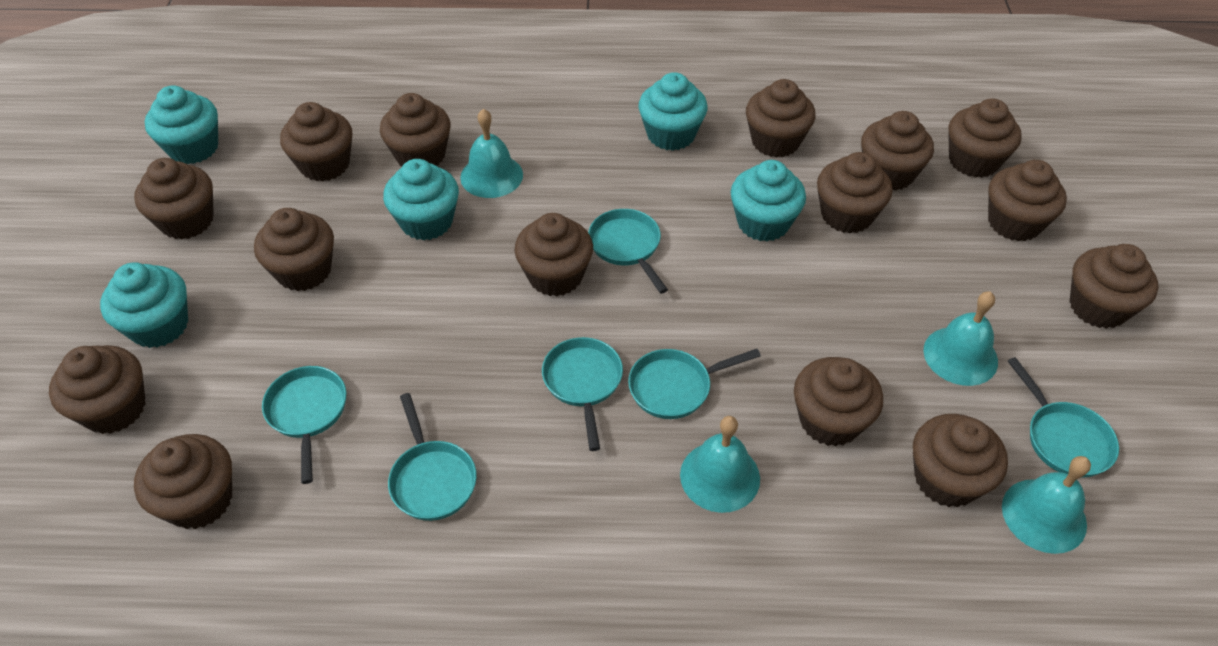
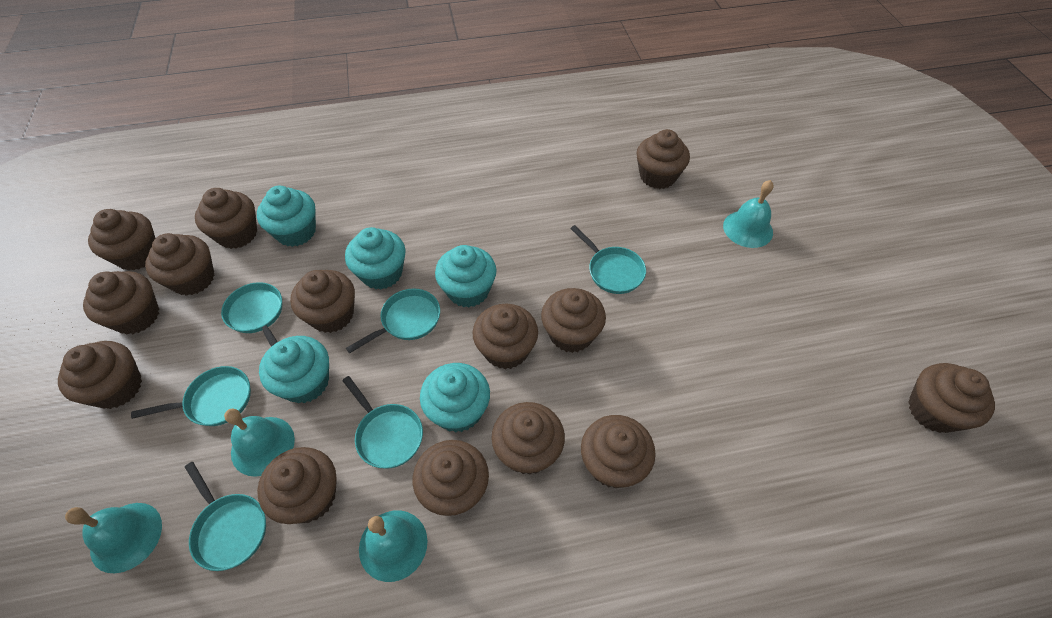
brown cupcake: [49,345,146,434] [134,158,214,240] [134,434,232,529] [254,208,334,291] [280,102,352,182] [380,93,451,166] [514,213,593,296] [746,79,815,157] [794,357,883,446] [817,152,893,233] [861,111,934,191] [913,414,1008,507] [948,98,1022,178] [988,160,1067,242] [1069,244,1158,329] = 15 -> [58,341,142,409] [83,271,159,334] [88,209,155,271] [145,233,215,296] [195,188,257,249] [257,447,337,524] [290,270,355,333] [413,440,489,516] [472,304,538,369] [491,402,565,475] [541,288,606,353] [581,415,656,488] [636,129,690,189] [908,363,995,433] = 14

